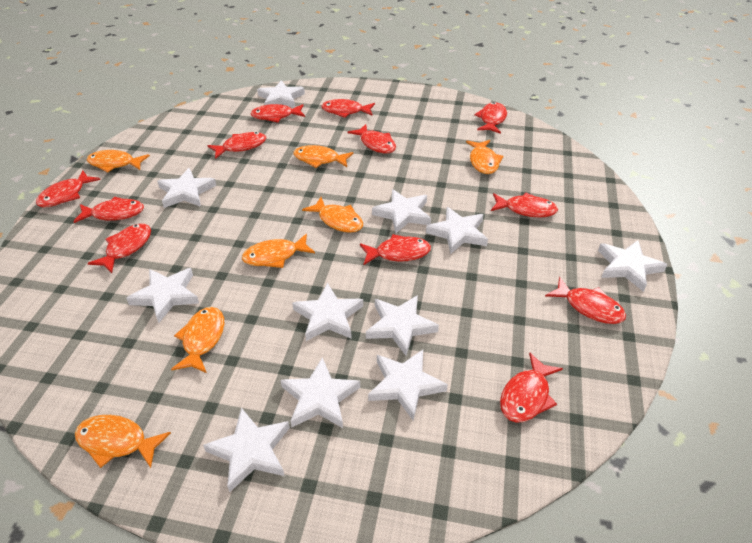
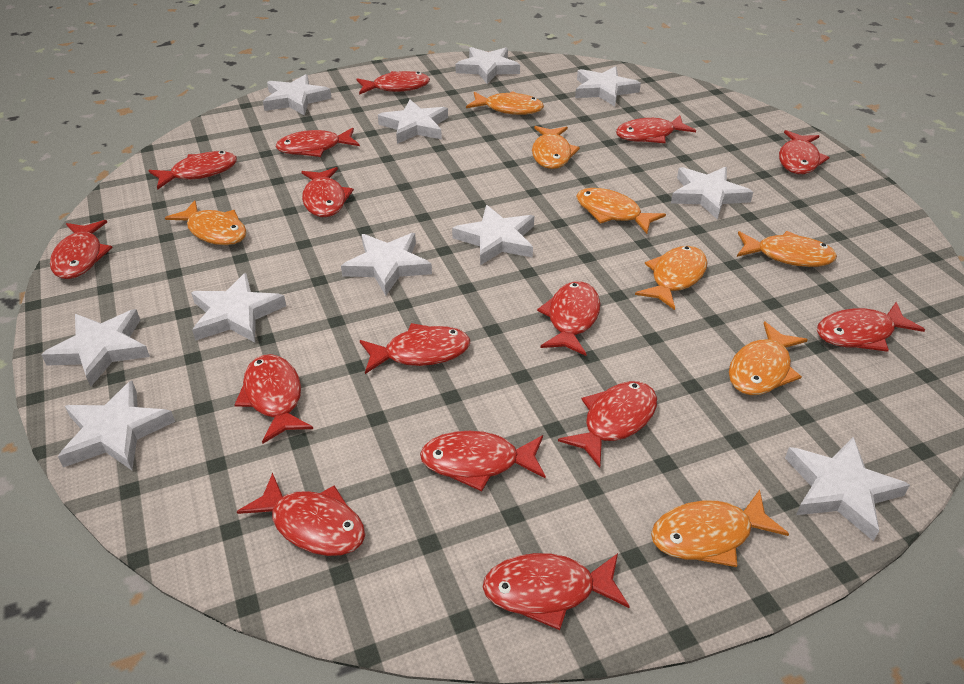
orange fish: [75,415,171,468] [87,150,150,173] [171,307,225,373] [242,234,315,268] [293,145,354,168] [302,197,363,233] [466,140,504,174] = 7 -> [165,201,247,245] [466,91,544,115] [532,126,580,169] [576,188,666,234] [635,246,707,310] [651,490,789,567] [729,321,808,395] [737,231,837,267] = 8
red fish: [36,170,101,208] [73,197,144,223] [87,223,151,273] [207,132,266,159] [250,104,305,123] [321,99,375,118] [348,124,396,153] [360,234,431,265] [474,102,507,134] [491,193,558,218] [500,353,563,423] [545,277,626,324] = 12 -> [50,220,113,279] [148,151,237,190] [234,354,313,444] [237,473,365,556] [276,128,360,157] [301,167,354,217] [356,71,430,95] [360,323,470,374] [420,431,546,491] [483,553,630,630] [537,281,600,356] [558,381,657,468] [616,115,696,143] [779,130,830,174] [817,302,925,352] = 15

